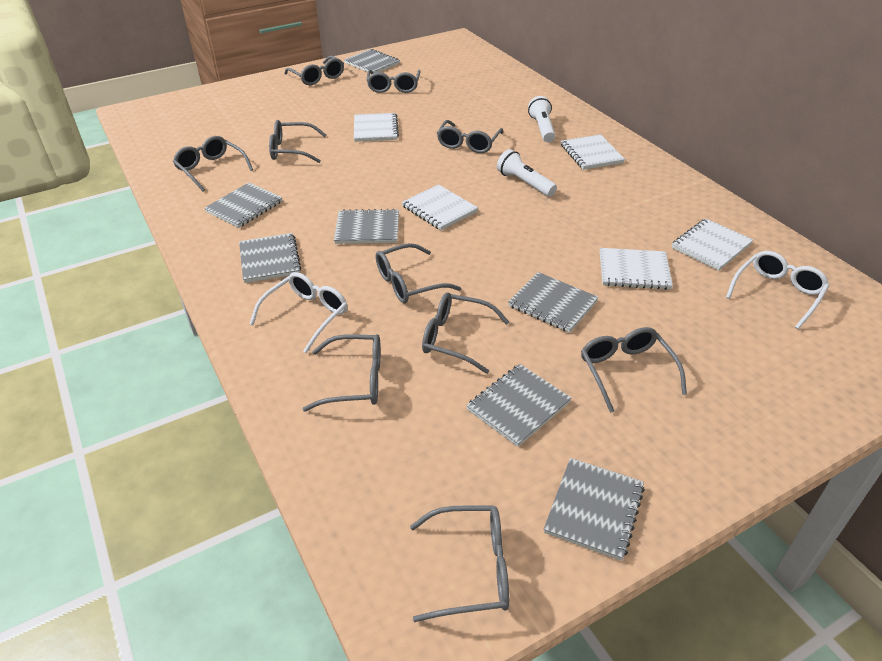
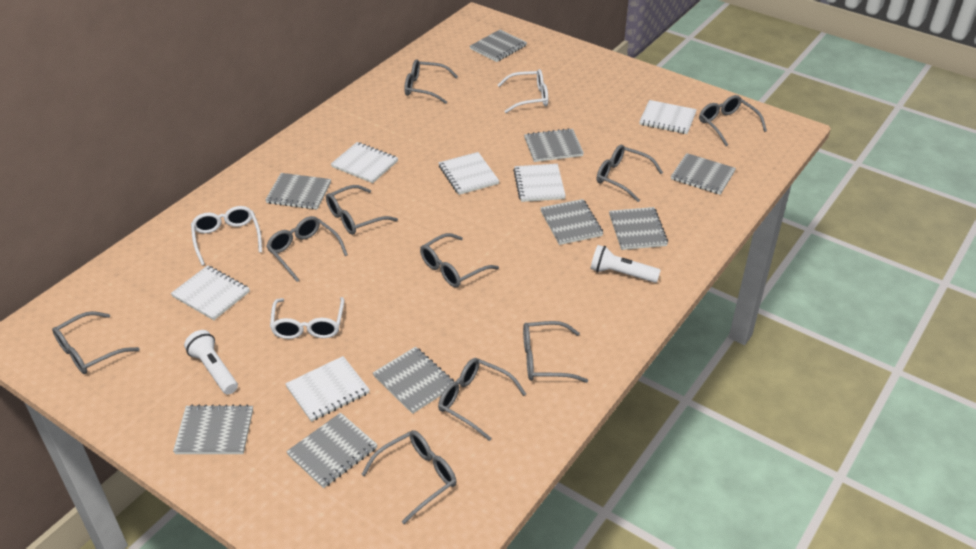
grey notebook: [204,183,282,228] [239,233,301,283] [334,209,399,244] [344,49,400,73] [466,364,572,447] [508,272,599,333] [544,458,645,561] = 7 -> [173,404,253,454] [266,173,331,210] [286,413,378,488] [373,347,454,414] [470,30,527,62] [524,128,584,162] [540,199,603,245] [609,207,668,250] [671,153,736,195] = 9
white glasses: [250,272,348,353] [726,251,830,329] = 2 -> [191,206,262,266] [270,297,344,339] [498,69,548,113] = 3
white notebook: [354,113,399,142] [402,184,478,230] [561,134,625,170] [600,248,673,290] [671,219,753,271] = 5 -> [171,265,250,320] [285,356,370,422] [331,142,398,183] [439,152,499,195] [513,164,566,202] [639,100,697,134] = 6

